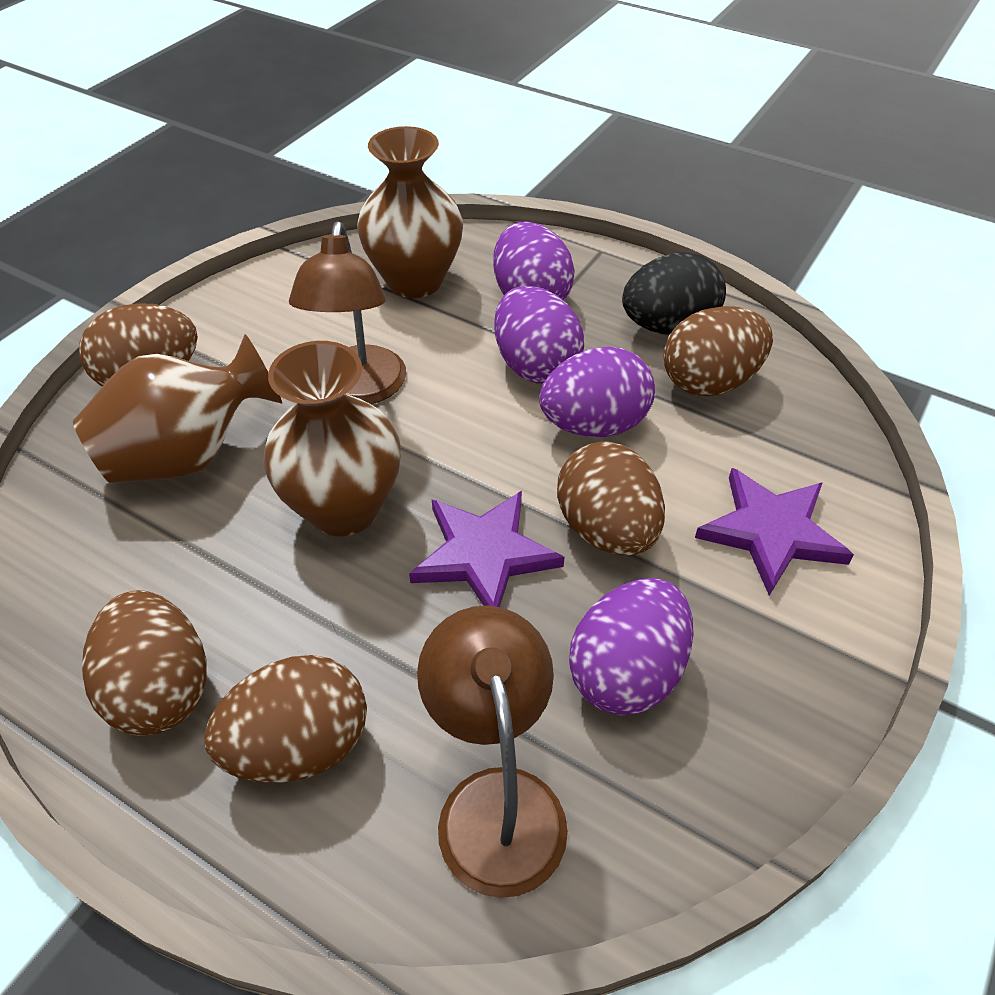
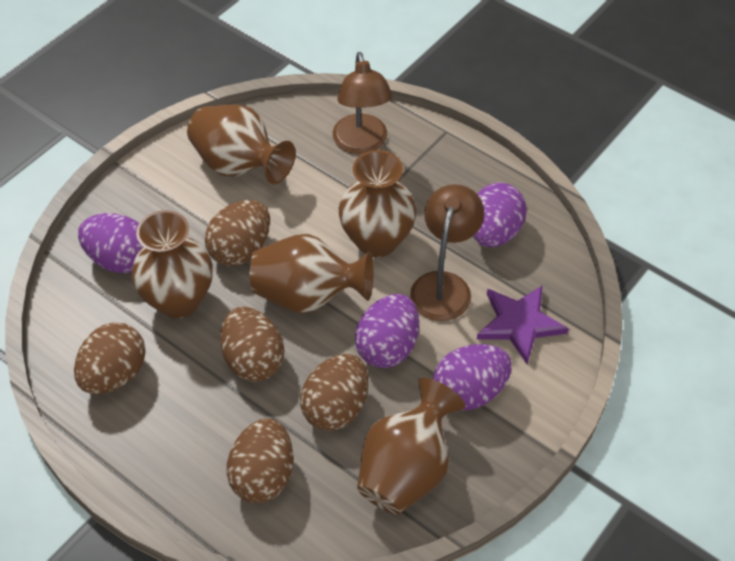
black egg: [622,252,726,335] = 1 -> none = 0
brown vase: [73,334,282,484] [263,341,401,536] [357,126,463,298] = 3 -> [131,210,213,318] [187,105,296,184] [250,234,374,314] [339,150,416,257] [357,378,465,514] = 5
purple star: [409,491,564,607] [695,468,854,596] = 2 -> [477,286,569,364] = 1

